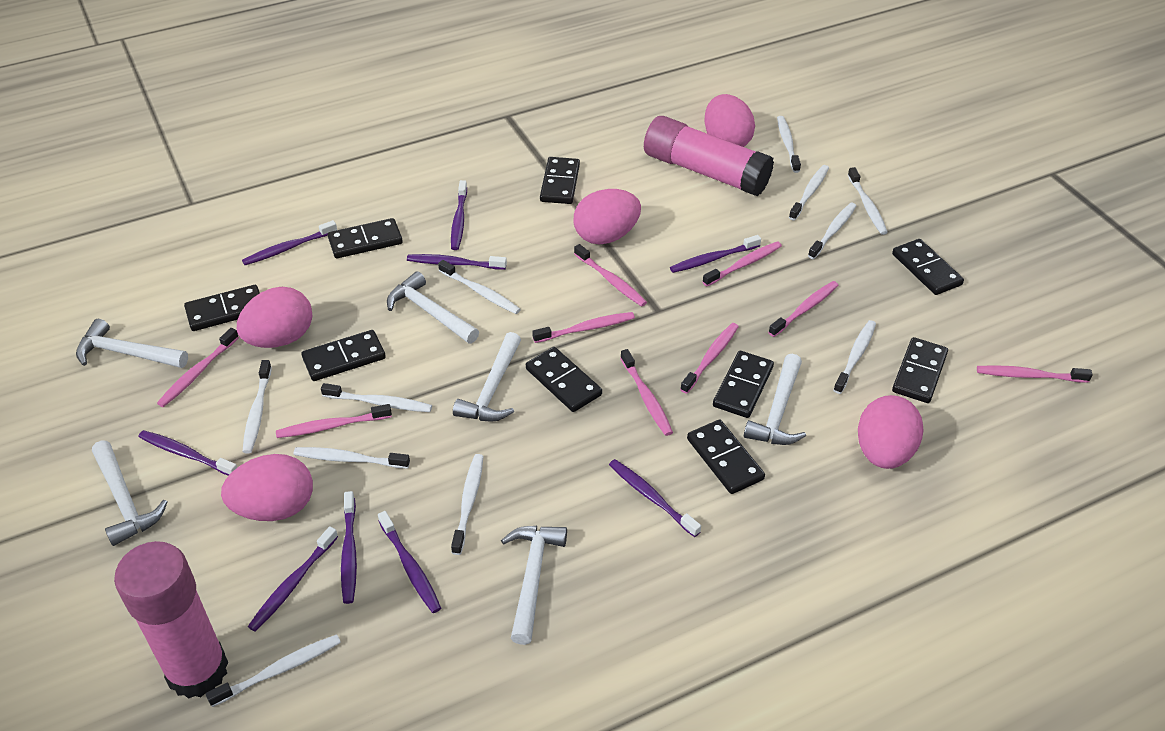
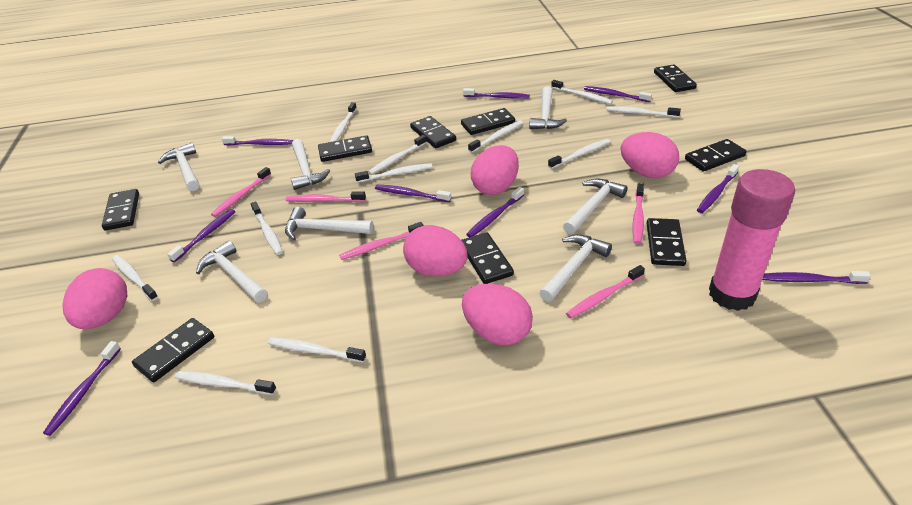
pink glue stick: [114,541,228,699] [644,116,774,197] = 2 -> [709,169,795,311] = 1
pink toothbrush: [157,328,239,407] [276,404,392,438] [532,312,635,343] [574,244,647,307] [620,349,673,436] [680,323,739,394] [702,241,782,286] [768,281,839,337] [977,365,1093,383] = 9 -> [211,167,271,217] [286,191,366,202] [339,222,423,260] [566,265,645,318] [633,183,644,244] = 5
white hammer: [76,319,188,368] [92,440,167,546] [387,271,479,344] [453,332,521,421] [501,526,567,645] [744,354,806,445] = 6 -> [158,142,199,191] [196,240,268,303] [285,207,373,240] [291,139,330,190] [529,86,567,129] [539,234,612,302] [563,179,628,235] = 7

